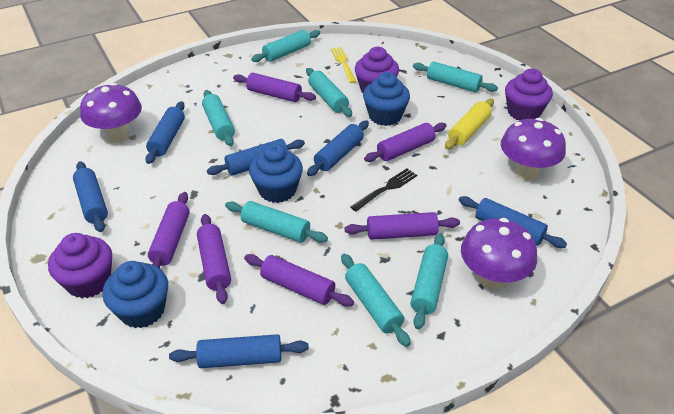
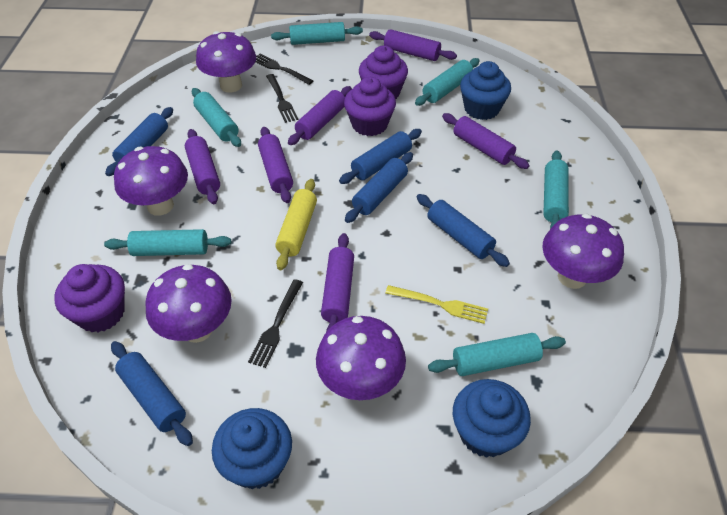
black fork: [351,168,417,212] = 1 -> [248,279,303,368] [255,54,313,85] [266,74,299,123] = 3
blue rolling pin: [73,161,108,232] [145,101,185,164] [169,334,309,368] [207,139,305,176] [307,120,369,176] [459,196,567,248] = 6 -> [105,107,173,176] [111,341,193,446] [339,129,422,184] [345,152,413,223] [417,194,510,267] = 5
purple mushroom: [80,83,142,143] [461,218,537,290] [501,118,566,181] = 3 -> [114,146,188,216] [145,264,232,343] [196,31,256,93] [316,316,406,400] [542,213,624,289] = 5
turquoise rolling pin: [202,90,235,146] [225,201,328,243] [251,30,320,62] [306,68,352,117] [341,254,411,347] [410,234,448,329] [413,61,498,93] = 7 -> [104,229,231,256] [192,88,241,147] [271,22,363,45] [415,58,480,106] [428,333,566,376] [543,151,569,229] = 6

